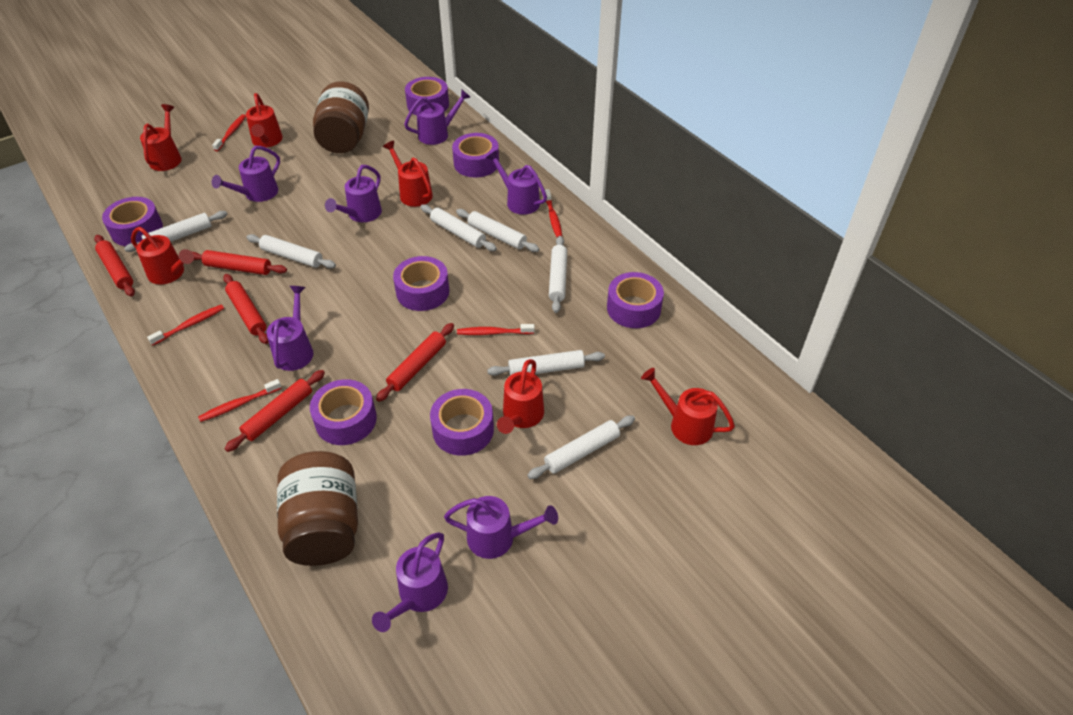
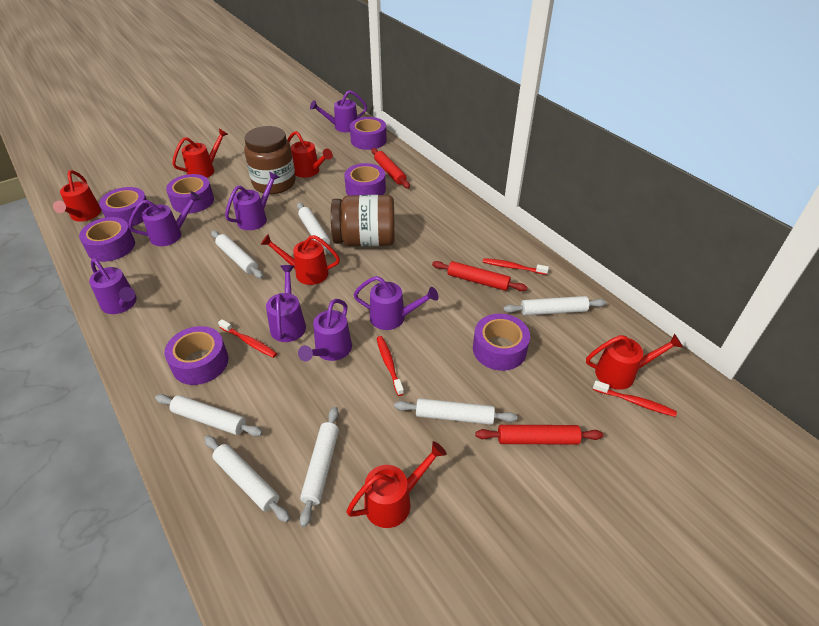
red rolling pin: [94,235,135,297] [192,250,287,275] [223,274,269,344] [224,370,325,452] [376,323,454,402] = 5 -> [372,148,410,189] [432,261,528,291] [475,425,603,445] = 3
red toothbrush: [147,305,224,345] [198,379,282,422] [212,114,246,151] [457,324,535,335] [545,189,562,238] = 5 -> [218,319,277,358] [377,336,404,396] [483,258,549,275] [593,380,677,417] = 4

